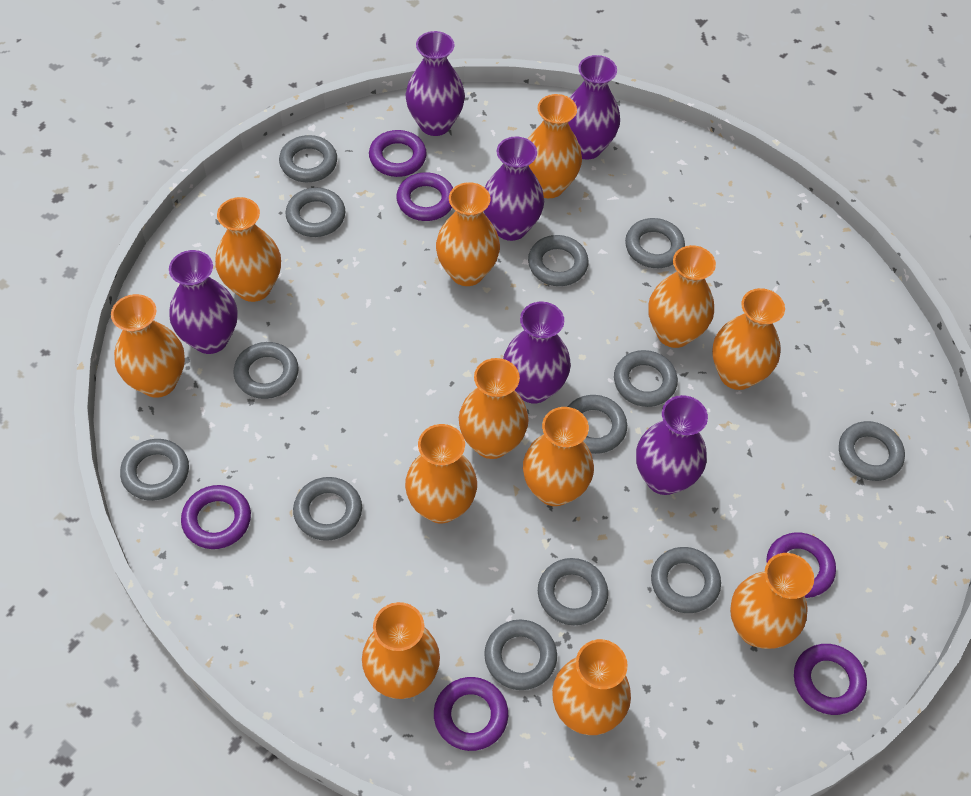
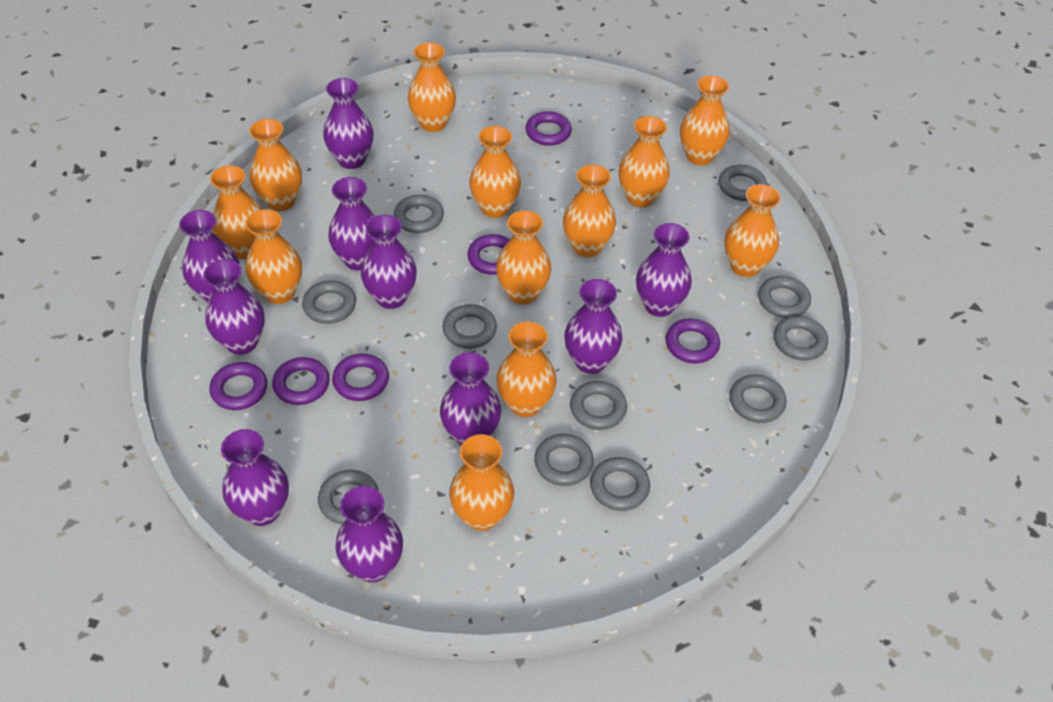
grey ring: [120,439,189,501] [233,342,299,399] [279,135,337,182] [286,188,345,237] [293,477,362,541] [484,620,557,690] [528,235,589,286] [538,558,608,625] [568,395,627,454] [614,350,678,407] [625,218,685,268] [651,547,721,613] [839,421,905,481] = 13 -> [302,281,356,324] [318,470,379,524] [394,195,444,233] [443,304,497,349] [534,434,594,486] [570,381,627,430] [590,457,650,511] [718,165,767,201] [730,375,787,423] [758,276,811,318] [774,316,828,361] = 11
purple vase: [169,250,237,354] [405,31,465,136] [483,136,544,241] [503,302,571,403] [568,55,620,159] [636,395,708,495] = 6 -> [179,210,239,302] [203,259,265,355] [221,429,289,526] [323,78,374,169] [328,177,375,271] [335,486,403,582] [361,214,417,309] [440,352,501,445] [564,279,622,374] [636,223,692,317] = 10

